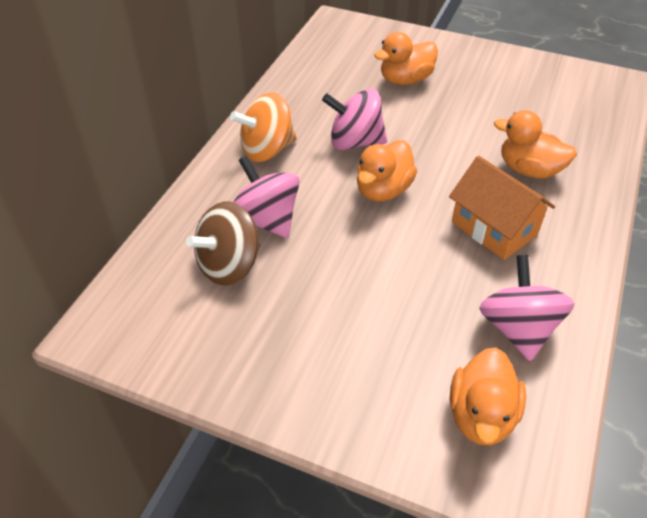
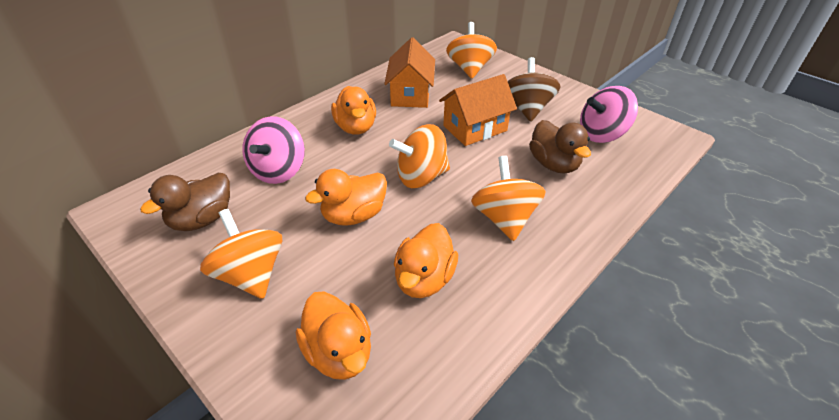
brown duck: none = 0 -> [140,173,230,231] [529,120,591,174] = 2
orange house: [449,156,555,260] = 1 -> [384,37,435,108] [439,74,517,146] = 2
orange spinning top: [230,93,297,162] = 1 -> [200,209,282,299] [389,124,450,188] [446,22,497,79] [471,156,546,241] = 4
pink spinning top: [233,155,300,238] [322,89,387,150] [479,255,575,361] = 3 -> [242,116,305,184] [580,86,638,143] = 2

